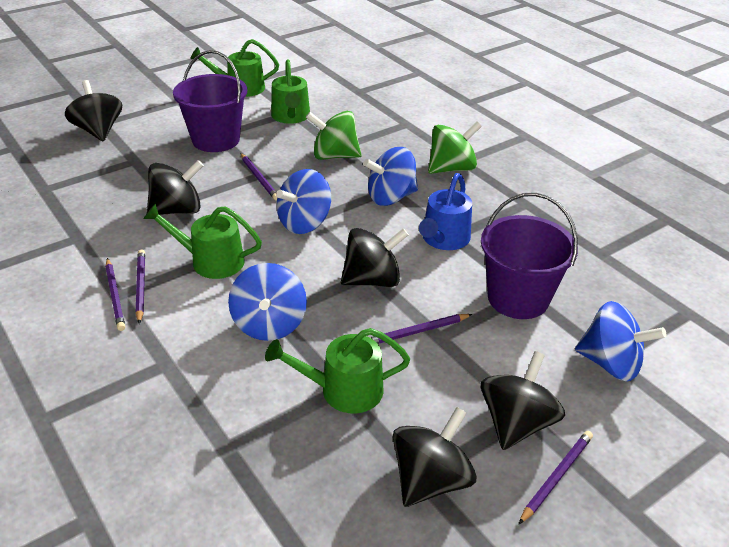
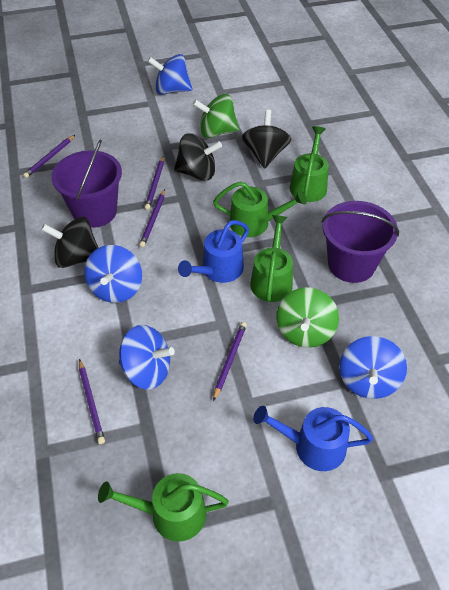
black spinning top: [65,80,122,141] [147,160,204,215] [341,228,409,287] [393,407,476,507] [481,351,565,450] = 5 -> [41,217,98,268] [174,133,222,181] [242,110,291,169] = 3
blue watering can: [419,173,472,250] = 1 -> [178,220,249,283] [253,406,373,471] = 2

